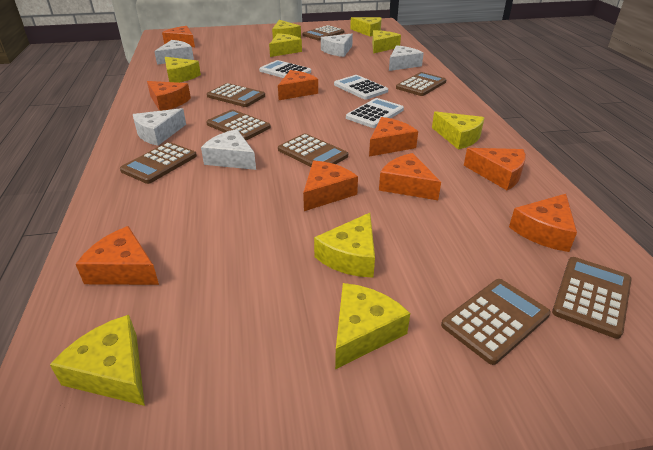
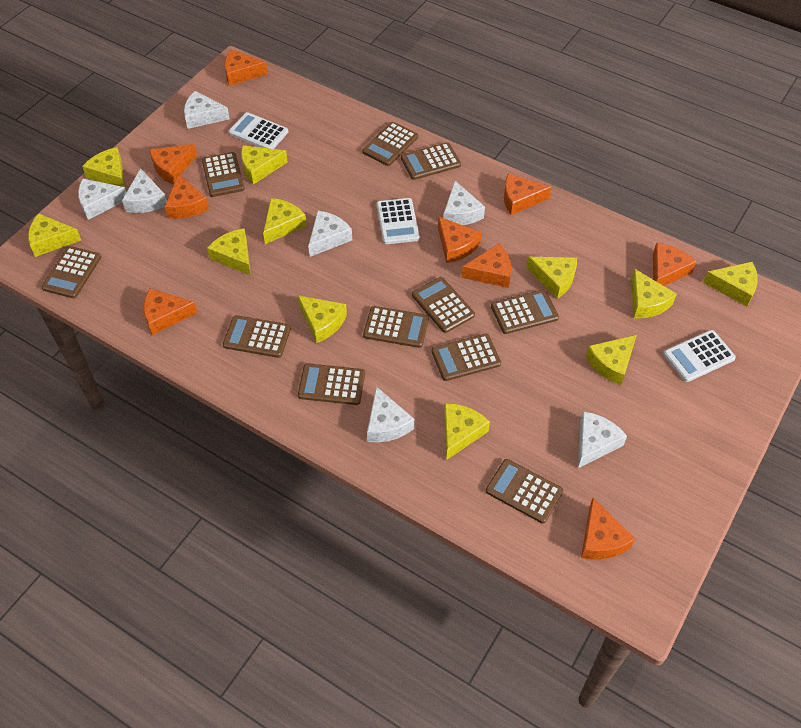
brown calculator: [120,142,197,184] [206,109,271,140] [207,83,265,107] [278,133,348,167] [303,25,344,41] [396,72,446,96] [441,279,551,365] [552,257,632,339] = 8 -> [41,246,101,298] [202,152,245,197] [223,315,291,358] [298,363,365,405] [362,122,418,166] [363,306,429,348] [401,142,461,180] [412,277,475,333] [432,334,501,381] [486,459,563,524] [491,290,559,334] = 11
white cheese: [133,108,186,146] [154,40,194,65] [201,129,256,170] [321,33,353,57] [389,45,424,71] = 5 -> [78,179,127,220] [122,168,167,213] [184,91,230,129] [308,211,352,257] [367,386,414,443] [443,181,485,225] [578,411,627,468] = 7
yellow cheese: [50,315,145,406] [165,57,201,83] [269,33,302,57] [272,20,301,39] [314,213,375,278] [335,283,410,369] [350,17,382,36] [372,30,401,54] [432,111,485,149] = 9 -> [28,213,81,257] [82,147,125,187] [207,228,251,276] [241,145,288,185] [263,198,307,244] [298,295,347,343] [444,403,490,460] [526,257,577,299] [585,335,637,385] [631,269,677,318] [703,262,758,307] = 11

